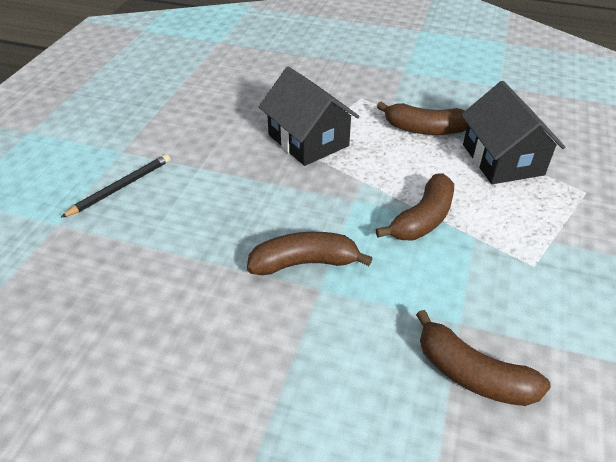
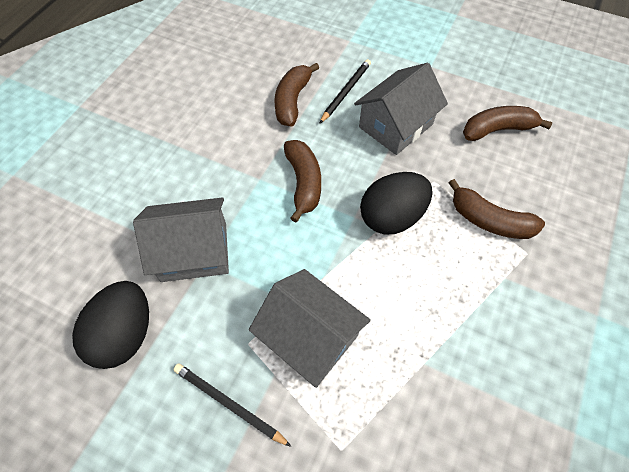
black egg: none = 0 -> [72,281,149,369] [360,172,433,234] = 2
black house: [259,67,359,166] [461,81,565,184] = 2 -> none = 0
black pencil: [60,154,171,218] = 1 -> [173,363,291,447] [319,59,371,124] = 2
grey house: none = 0 -> [133,198,229,282] [249,269,371,388] [354,63,448,155] = 3

